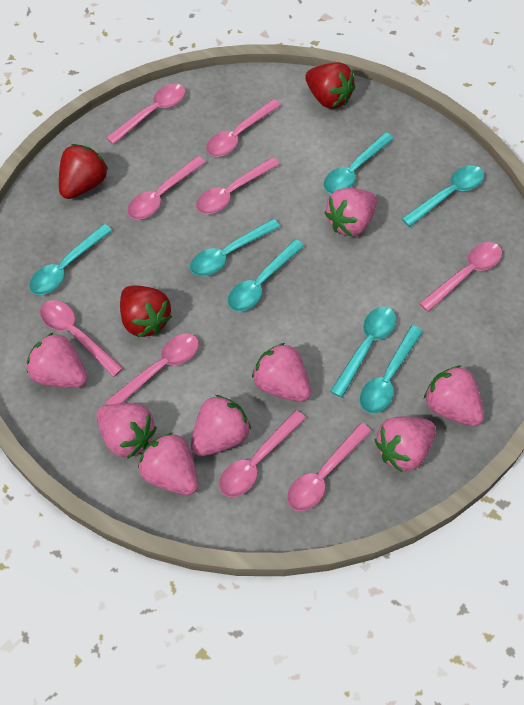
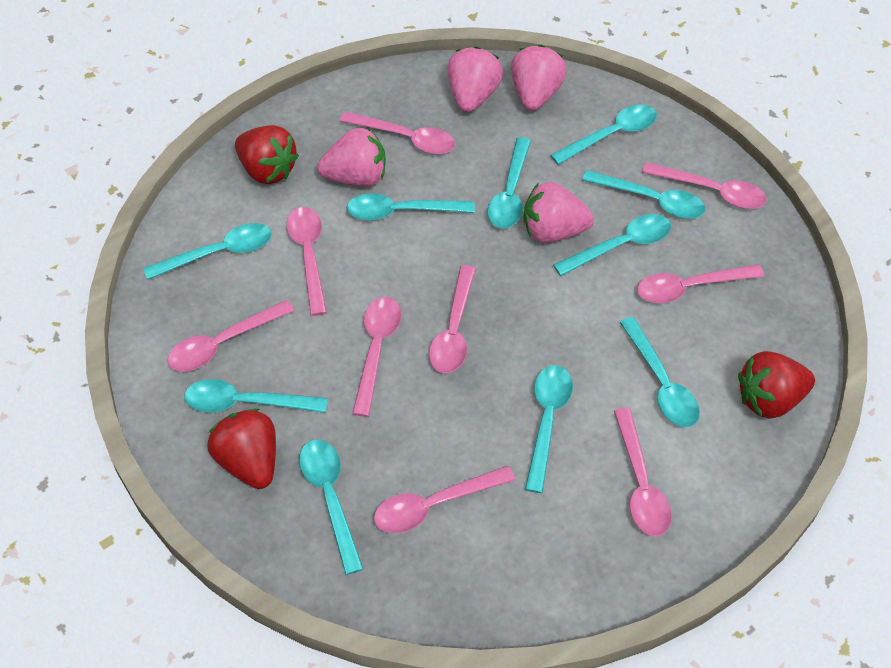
pink strawberry: [27,332,87,388] [96,403,157,459] [138,433,198,495] [191,395,251,456] [252,343,311,402] [324,188,377,236] [374,417,436,473] [424,366,484,426] = 8 -> [317,128,386,187] [447,46,503,112] [511,45,567,111] [523,182,594,243] = 4
turquoise spoon: [29,224,113,295] [190,219,280,276] [228,239,304,311] [324,132,394,194] [330,307,396,398] [360,325,423,414] [402,165,484,227] = 7 -> [143,223,272,280] [184,379,328,413] [299,439,363,575] [347,193,475,221] [487,137,531,228] [525,365,573,493] [550,105,657,165] [553,214,671,276] [582,170,705,219] [620,317,700,427] = 10

